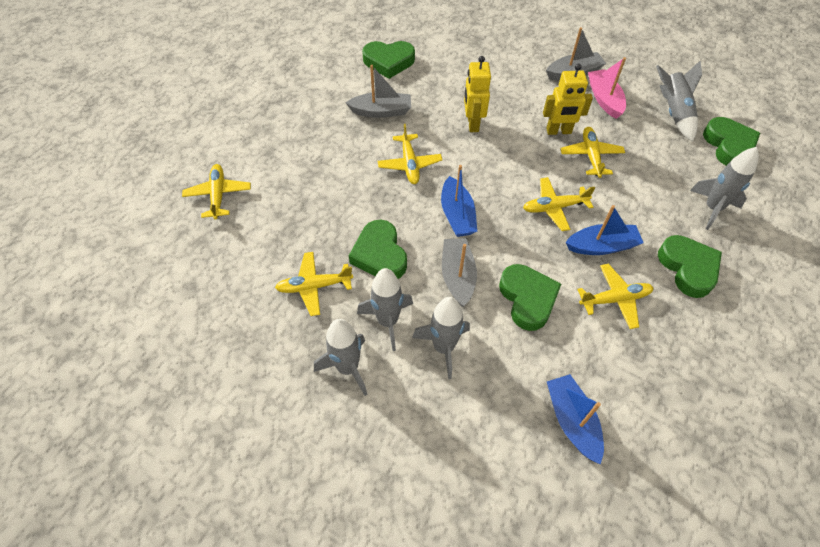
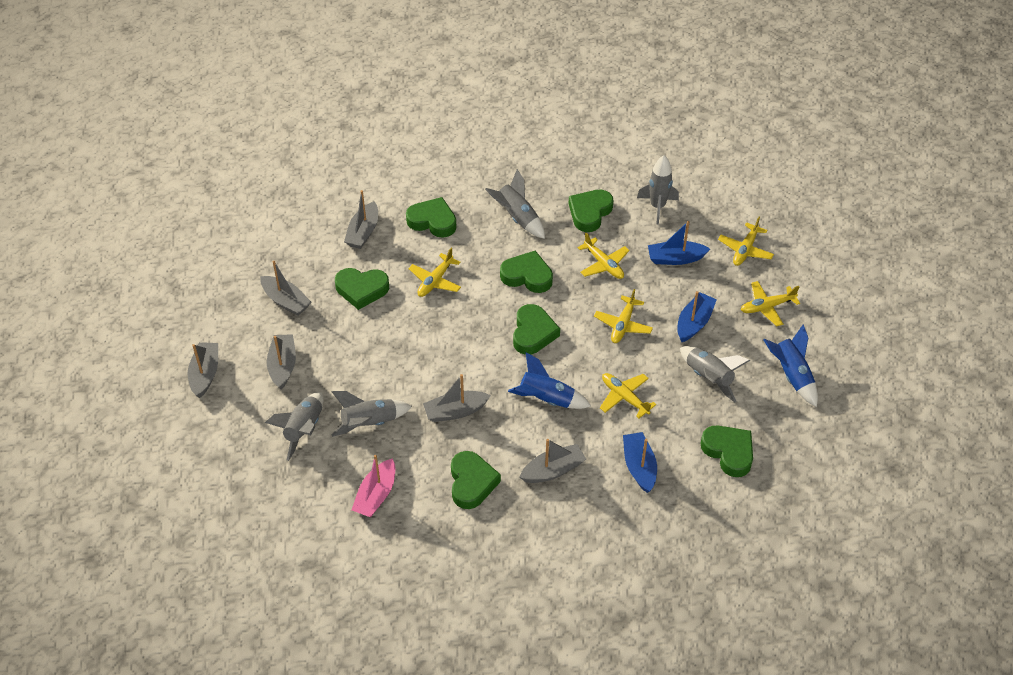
blue rocket: none = 0 -> [508,352,591,409] [764,324,818,407] = 2
green heart: [349,220,407,279] [362,41,415,79] [499,264,561,331] [658,235,722,298] [703,117,760,166] = 5 -> [335,268,389,310] [406,197,457,238] [451,451,501,509] [500,251,553,293] [513,304,560,355] [569,190,614,232] [700,425,753,477] = 7
grey boat: [345,65,411,118] [442,238,477,307] [546,27,606,80] = 3 -> [188,342,218,398] [260,261,311,316] [267,334,296,389] [344,190,378,249] [423,374,491,422] [520,439,586,483] = 6
yellow robot: [464,56,491,132] [543,63,593,135] = 2 -> none = 0

